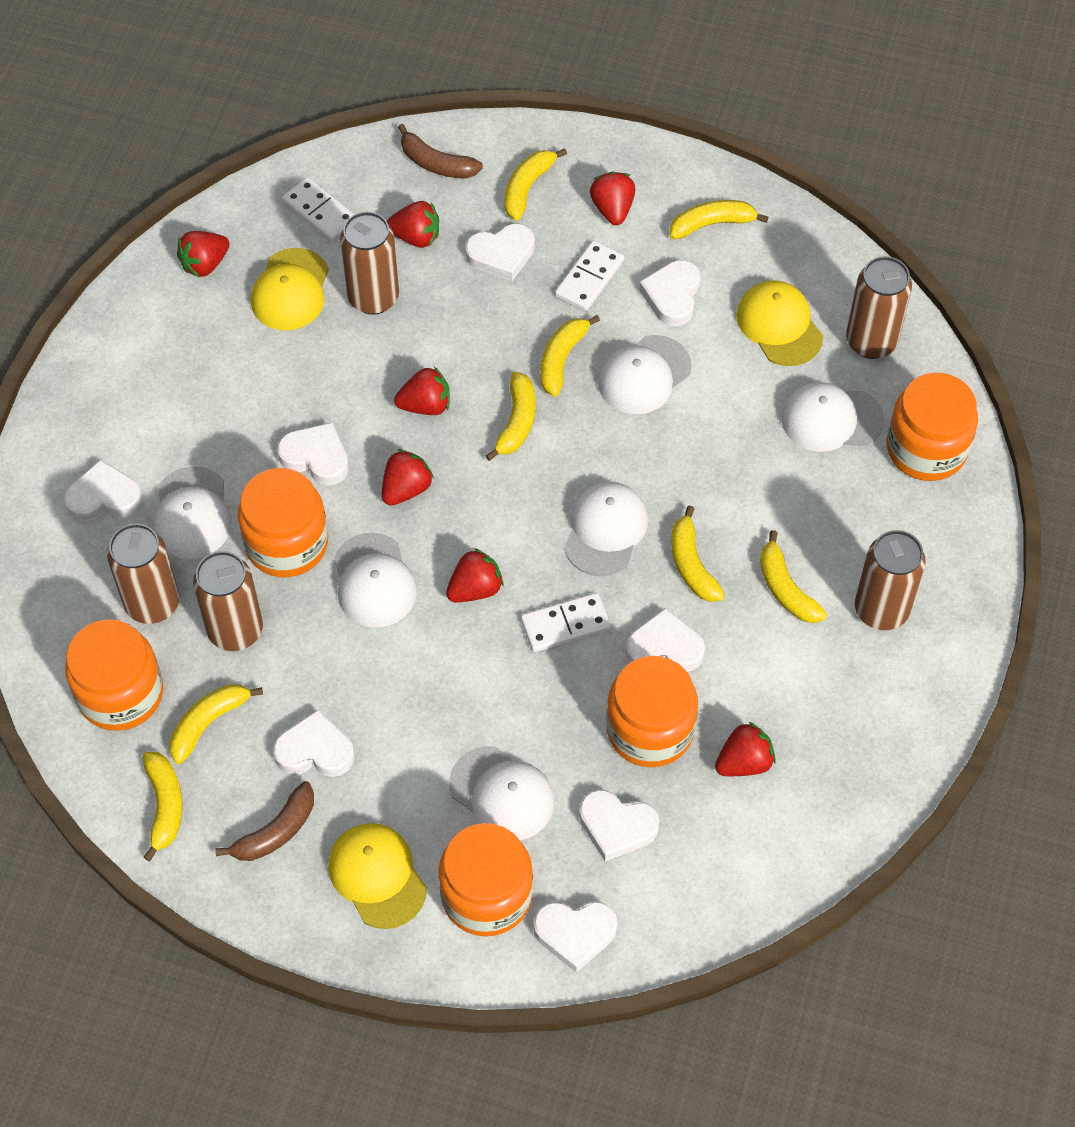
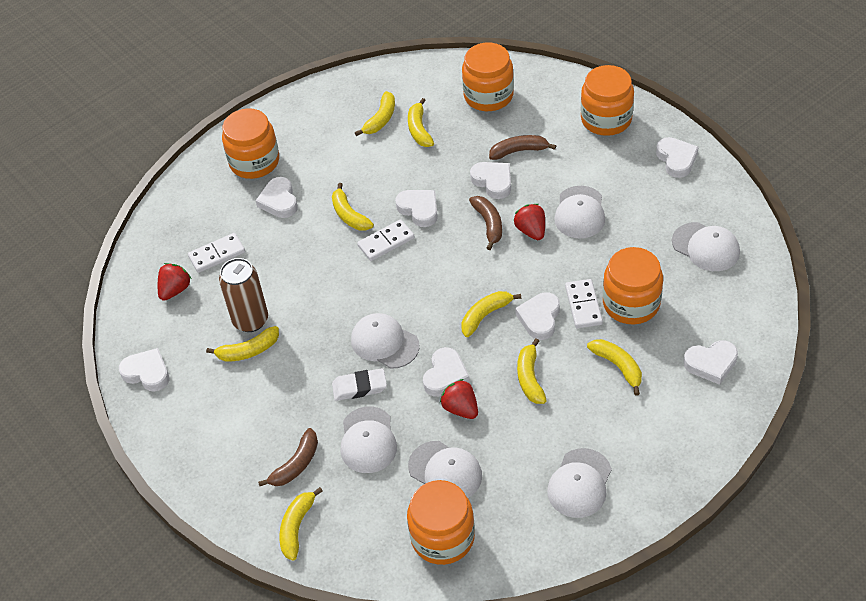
brown banana: [215,781,314,861] [398,124,483,179] = 2 -> [258,428,318,486] [469,196,502,250] [489,135,556,160] = 3
brown can: [107,524,180,624] [193,551,263,651] [340,211,399,315] [846,256,912,359] [855,530,926,630] = 5 -> [219,258,268,332] = 1
red strawberry: [177,231,230,277] [382,449,434,506] [387,201,439,248] [394,367,450,415] [446,548,504,603] [590,172,636,225] [715,722,776,776] = 7 -> [158,263,191,301] [440,379,478,419] [513,204,545,240] = 3
white eraser: none = 0 -> [332,368,387,401] = 1
yellow cap: [251,248,329,330] [328,823,427,929] [737,281,823,366] = 3 -> none = 0

